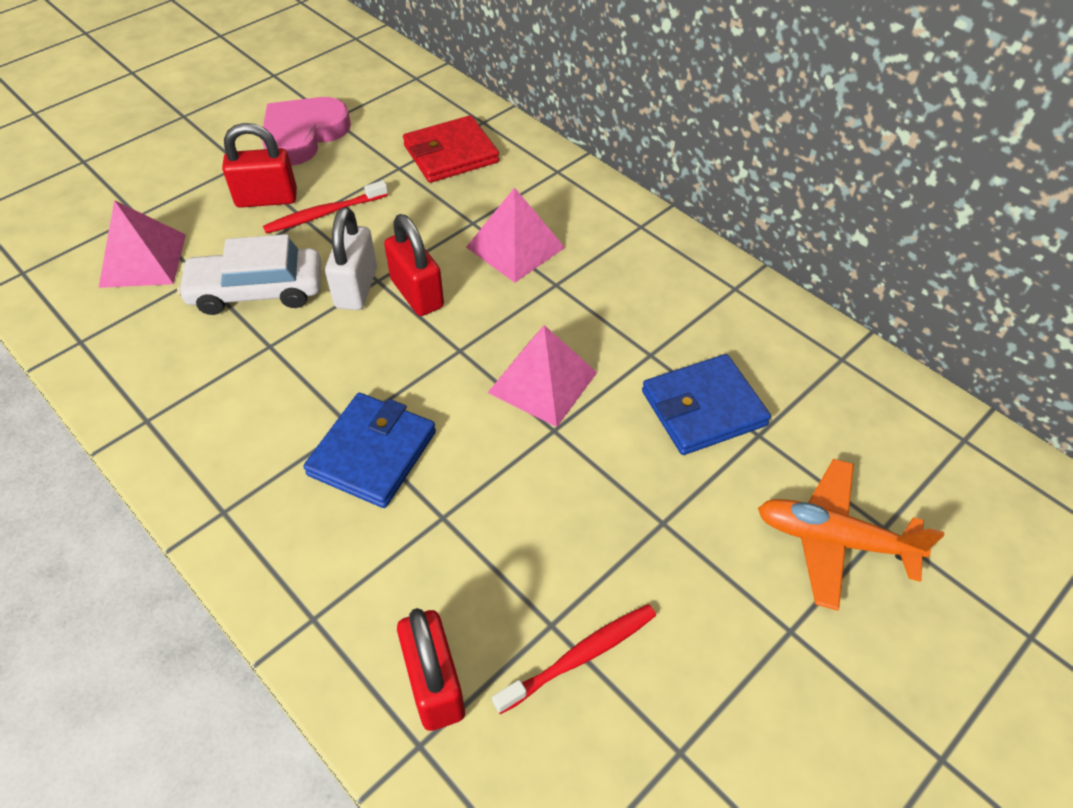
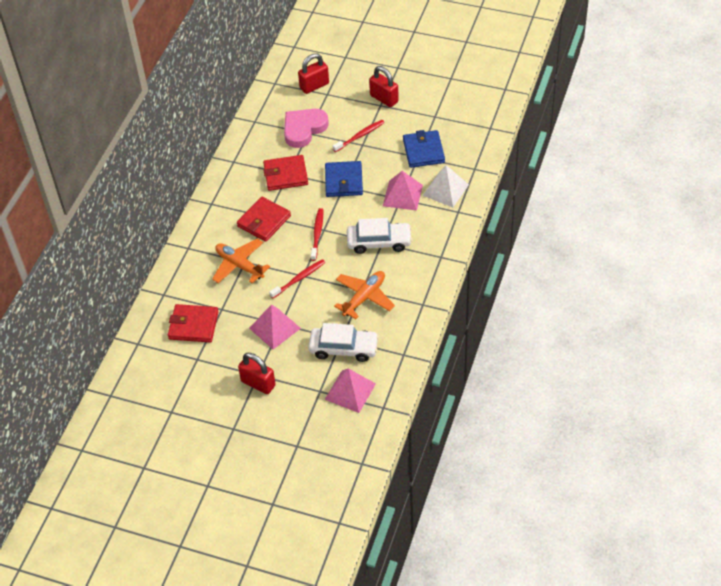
orange plane: [758,459,944,611] = 1 -> [212,238,270,283] [334,271,395,319] = 2
red toothbrush: [263,180,388,234] [492,604,656,714] = 2 -> [269,259,326,299] [311,208,323,261] [333,120,385,152] = 3
red wallet: [403,115,499,183] = 1 -> [168,304,219,342] [237,197,291,242] [263,155,308,191] = 3
white car: [177,234,321,315] = 1 -> [309,323,379,362] [347,218,412,254] = 2
white padlock: [325,207,377,310] = 1 -> none = 0
white pyramid: none = 0 -> [422,165,469,207] = 1

